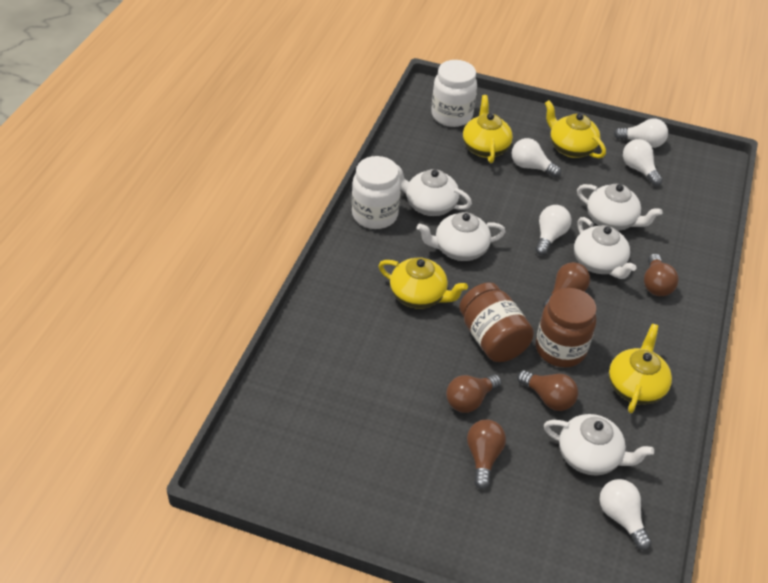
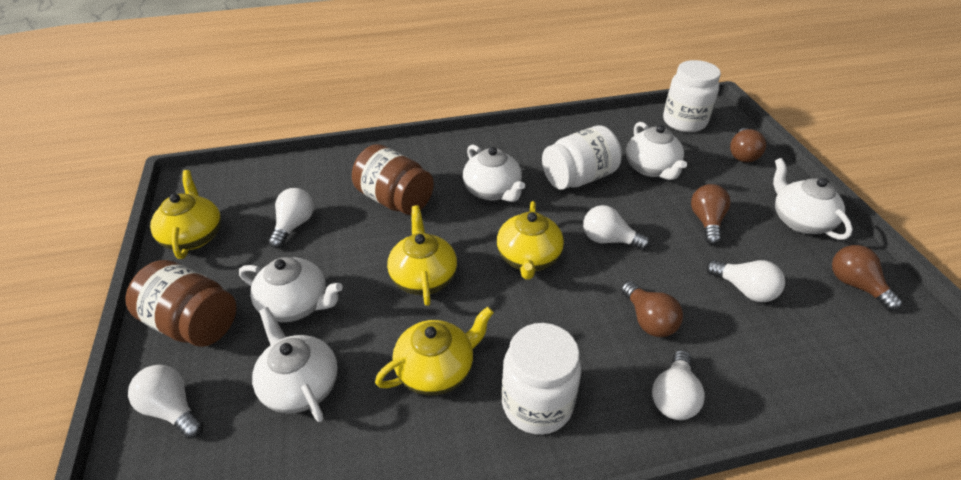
brown light bulb: [446,374,502,413] [467,419,506,489] [517,370,578,411] [543,262,590,307] [644,254,679,296] = 5 -> [621,281,683,337] [691,184,731,245] [730,128,766,162] [832,245,903,311] = 4
white jar: [352,156,401,229] [431,60,477,127] = 2 -> [502,323,581,435] [542,125,622,190] [663,60,721,132] = 3

